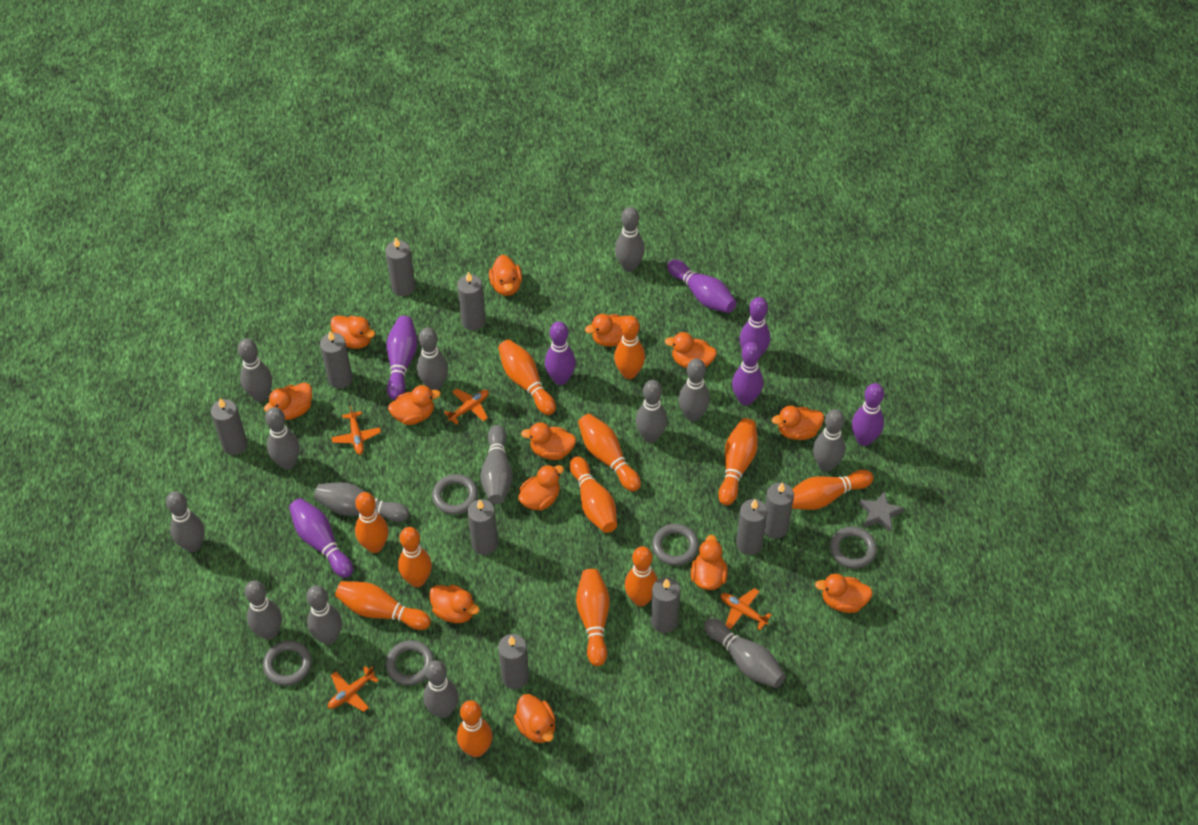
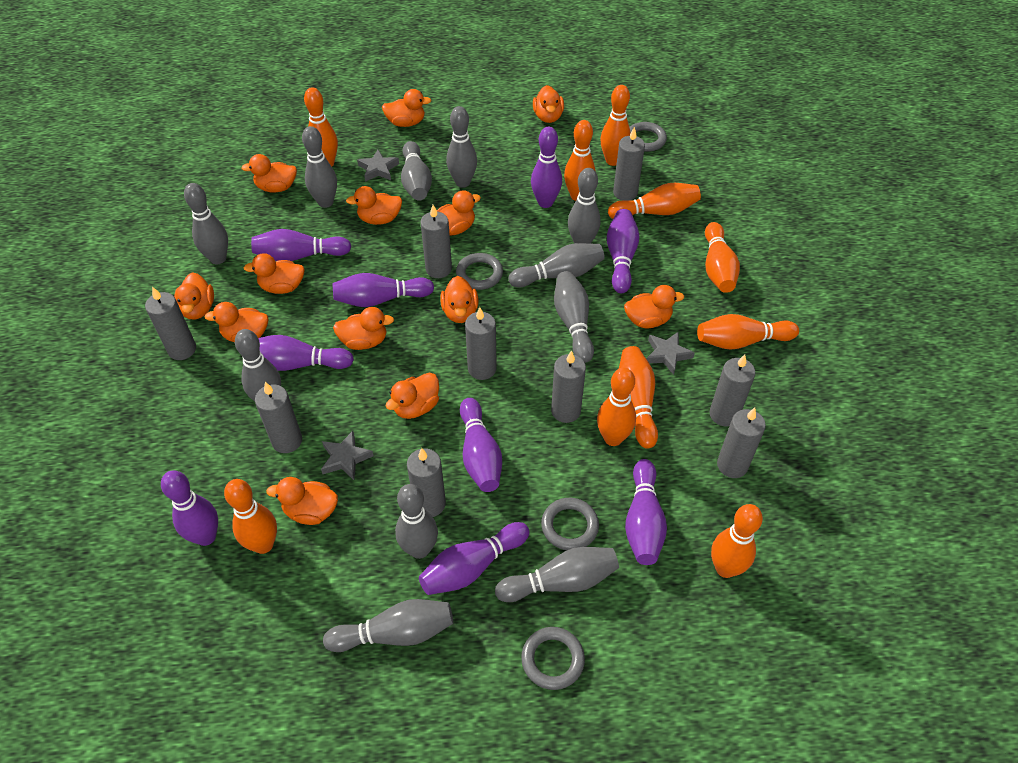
grey bowling pin: [166,491,205,552] [238,339,272,402] [245,580,282,640] [265,407,300,470] [306,585,342,645] [314,482,409,522] [417,327,448,390] [423,660,458,718] [480,425,513,504] [615,207,645,272] [636,380,667,443] [678,358,710,422] [704,618,786,688] [813,409,845,472] = 14 -> [184,183,228,264] [235,329,281,401] [302,126,337,208] [323,599,453,652] [395,484,438,559] [401,141,432,201] [446,106,477,188] [495,547,619,602] [509,243,605,287] [554,271,594,363] [568,168,601,244] = 11
grey ring: [263,641,312,686] [386,640,434,685] [432,474,478,515] [652,524,699,566] [830,526,877,568] = 5 -> [456,253,503,290] [521,627,585,690] [541,498,599,550] [629,122,667,152] = 4
grey star: [859,491,904,532] = 1 -> [321,431,374,480] [357,150,399,182] [647,331,695,375] = 3
orange bowling pin: [335,581,431,630] [355,492,388,553] [398,527,432,587] [457,700,492,757] [498,339,556,415] [570,456,617,533] [576,569,610,666] [578,414,641,492] [614,316,645,379] [625,546,658,606] [718,418,758,505] [792,470,873,510] = 12 -> [224,479,277,554] [304,87,338,166] [564,120,596,201] [597,367,636,446] [600,85,631,166] [608,183,701,219] [619,346,658,449] [697,314,799,349] [705,222,740,293] [711,504,763,578] = 10
orange plane: [328,666,379,712] [331,406,381,455] [444,388,489,425] [721,588,771,630] = 4 -> none = 0
purple bowling pin: [289,498,353,578] [386,316,417,400] [545,321,576,385] [667,259,737,313] [732,342,763,405] [740,297,770,357] [852,383,884,446] = 7 -> [161,470,218,546] [251,229,351,261] [258,335,354,371] [332,273,434,307] [419,522,530,595] [460,398,502,492] [531,127,562,208] [607,209,640,293] [625,459,667,565] = 9

